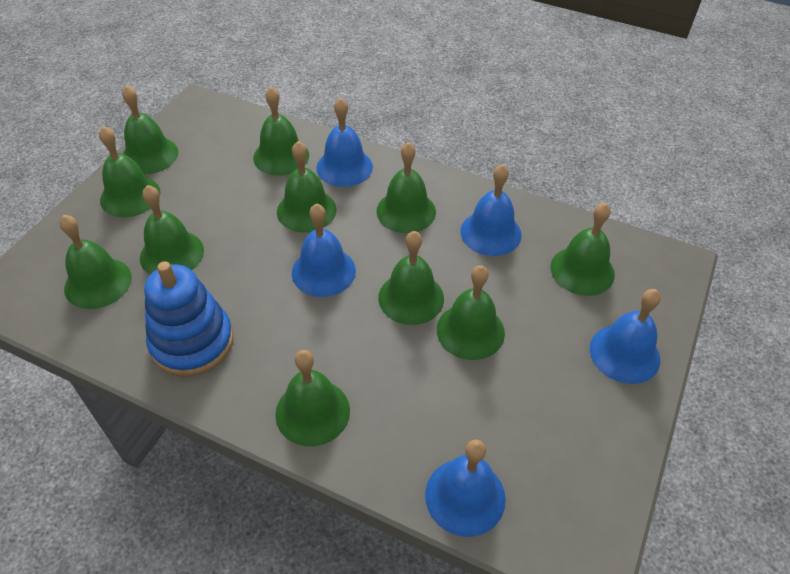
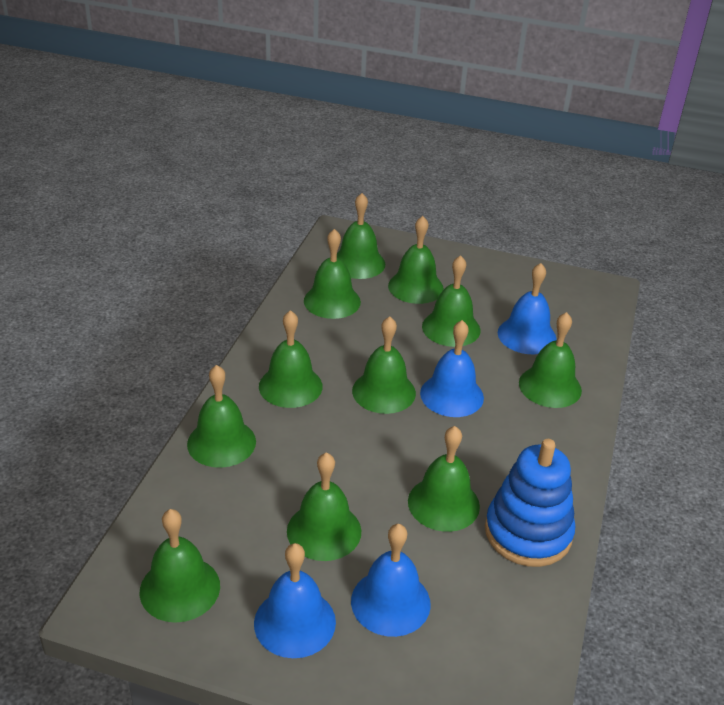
blue bell: [292,203,356,297] [316,97,373,187] [425,439,506,537] [461,164,522,256] [590,289,661,384] = 5 -> [254,543,336,658] [351,524,431,637] [420,320,484,417] [498,263,557,354] = 4

